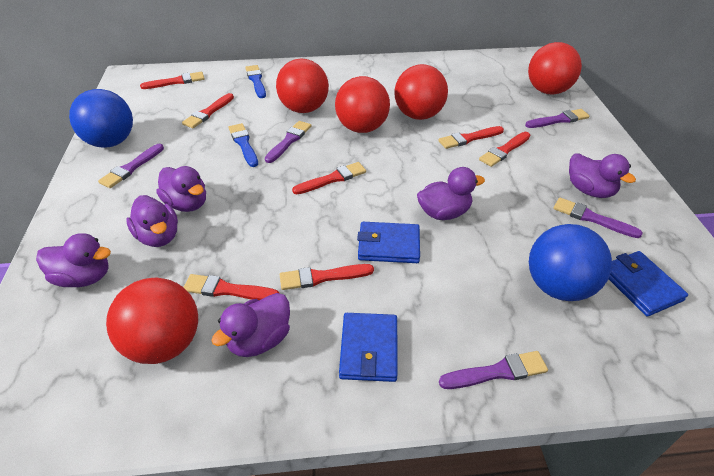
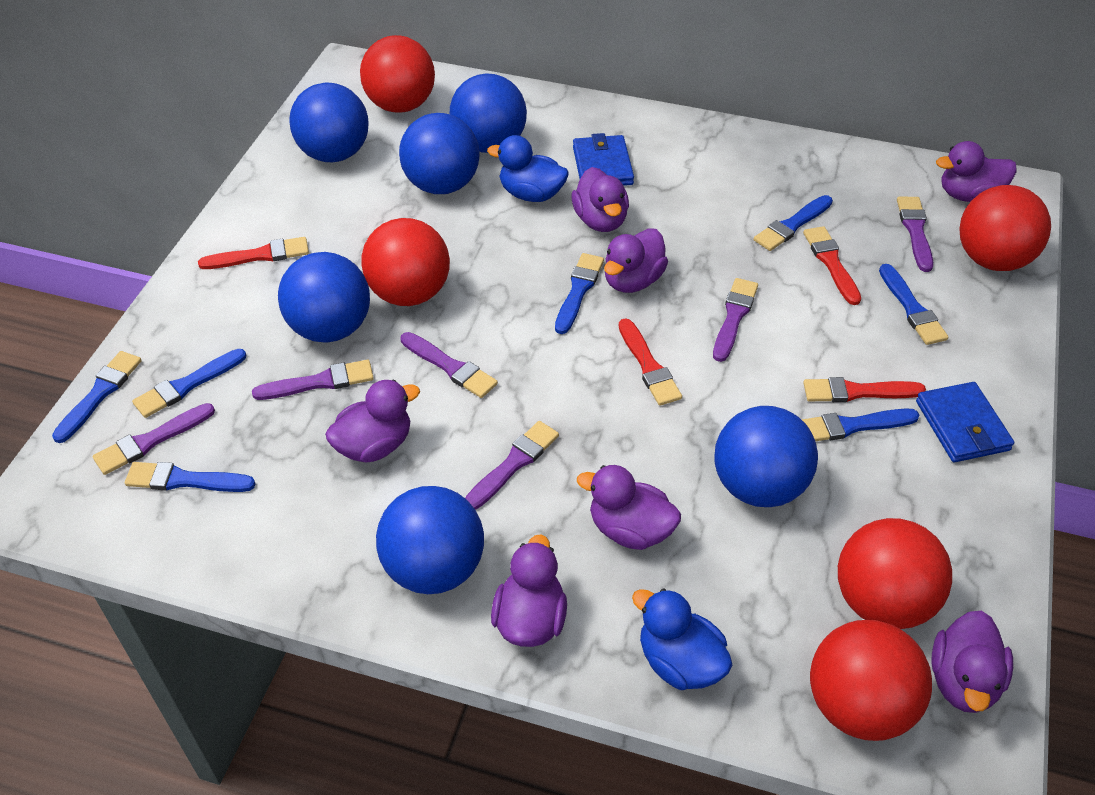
blue ball: [69,89,133,148] [529,224,612,301] = 2 -> [278,252,370,342] [289,82,369,162] [376,486,484,594] [399,113,480,194] [450,73,527,153] [714,406,818,507] = 6
blue brush: [228,123,258,167] [245,65,266,98] = 2 -> [52,351,142,443] [125,462,256,492] [132,349,246,418] [555,253,604,334] [754,195,833,251] [801,408,919,441] [879,264,949,345] = 7
blue duck: none = 0 -> [487,135,569,202] [632,588,732,690] = 2
blue wallet: [339,313,398,382] [357,222,420,263] [609,251,688,317] = 3 -> [573,133,634,186] [916,382,1014,462] = 2
purple brush: [98,144,164,188] [265,121,311,163] [439,351,548,389] [525,109,590,128] [553,198,643,238] = 5 -> [93,403,215,475] [252,360,374,400] [400,332,498,398] [465,421,559,510] [713,278,758,362] [897,197,933,272] = 6
purple duck: [36,233,111,287] [126,195,178,247] [156,166,206,212] [211,293,290,357] [417,167,485,220] [569,153,636,198] = 6 -> [325,379,420,463] [491,534,567,647] [572,167,629,232] [577,465,681,550] [604,228,668,293] [931,611,1013,713] [936,141,1016,202] = 7
red brush: [140,72,205,89] [182,93,234,128] [184,274,280,300] [280,264,374,290] [292,162,366,194] [438,126,504,149] [479,132,530,167] = 7 -> [198,237,309,269] [619,318,682,405] [803,226,861,305] [803,377,926,402] = 4

